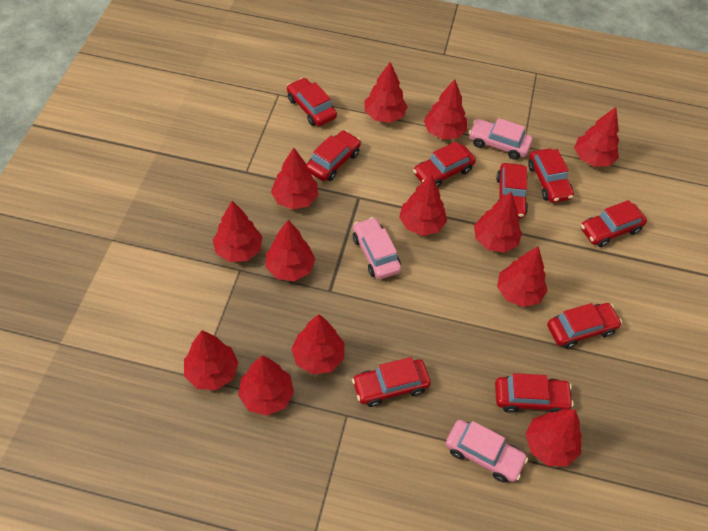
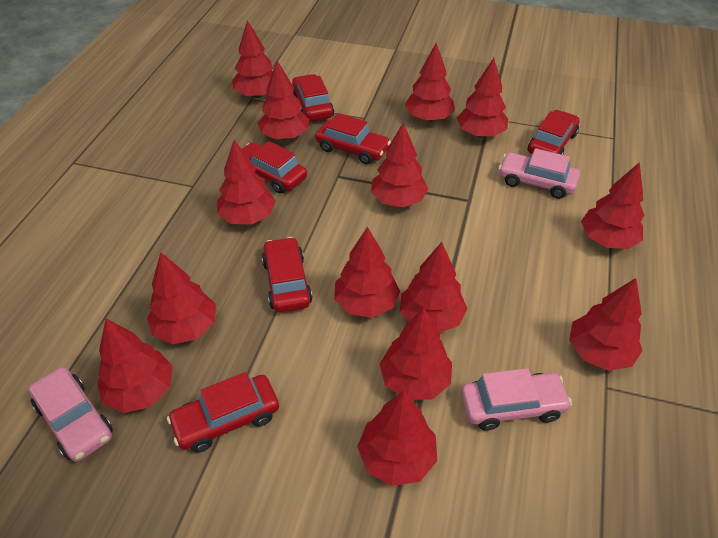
red car: [287,78,337,126] [306,130,361,181] [352,357,431,407] [413,141,476,187] [495,373,573,413] [496,163,528,218] [528,148,574,203] [547,303,622,349] [581,200,647,247] = 9 -> [167,372,279,453] [242,141,307,193] [262,237,312,312] [292,74,334,121] [315,113,391,164] [528,110,580,155] = 6
red tree: [184,330,238,390] [213,201,262,262] [238,355,294,416] [266,220,316,281] [271,148,318,210] [291,314,345,374] [364,62,408,123] [399,174,447,236] [424,79,467,139] [474,191,522,253] [497,246,548,307] [525,409,582,466] [574,107,619,167] = 13 -> [97,319,173,413] [147,252,216,344] [217,140,276,224] [232,20,273,98] [258,60,309,140] [334,227,400,318] [357,391,437,486] [371,123,428,207] [379,307,452,400] [400,242,468,333] [405,43,455,122] [457,58,508,137] [569,278,643,371] [581,162,645,249] = 14

